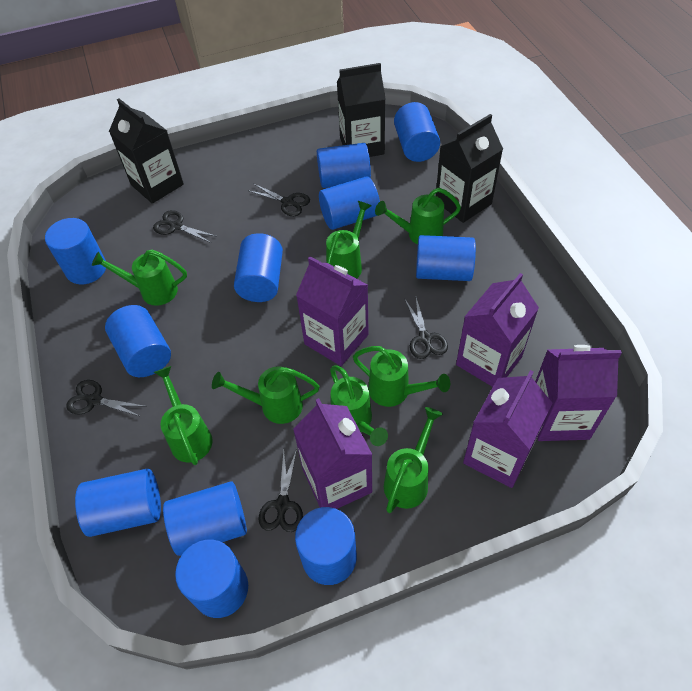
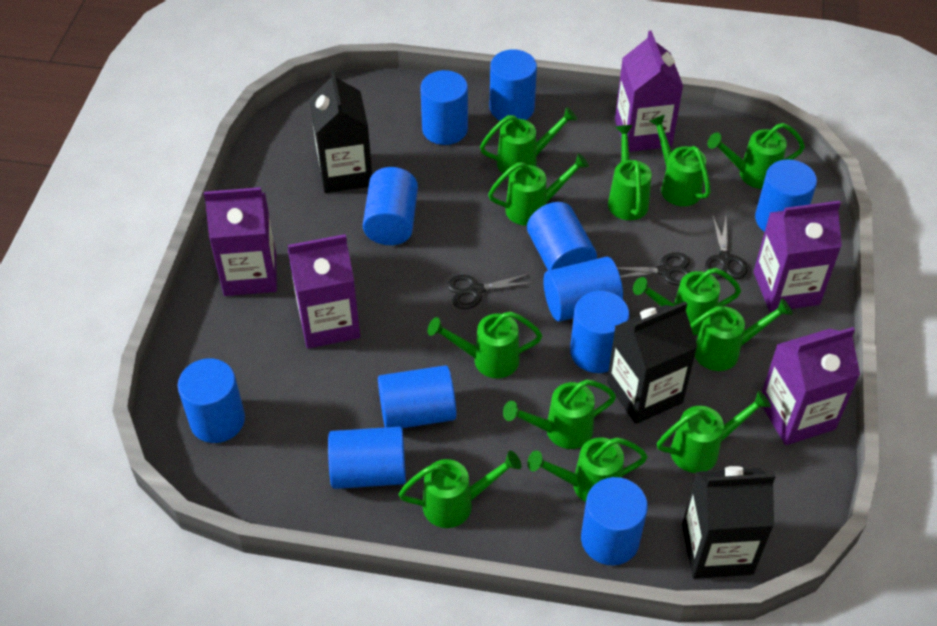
black scissors: [66,380,147,417] [153,210,217,243] [248,184,310,216] [258,449,303,532] [405,298,448,359] = 5 -> [447,273,535,309] [617,252,691,286] [705,216,748,279] = 3
green watering can: [92,249,187,306] [154,366,213,465] [212,366,319,424] [326,201,372,279] [330,365,388,446] [353,346,450,407] [375,188,461,245] [384,407,443,513] = 8 -> [399,450,522,528] [428,311,542,378] [480,107,577,177] [488,153,589,226] [503,379,616,449] [527,437,648,502] [608,125,652,220] [633,268,741,335] [649,115,711,206] [657,390,771,473] [690,298,793,371] [707,123,805,189] = 12

